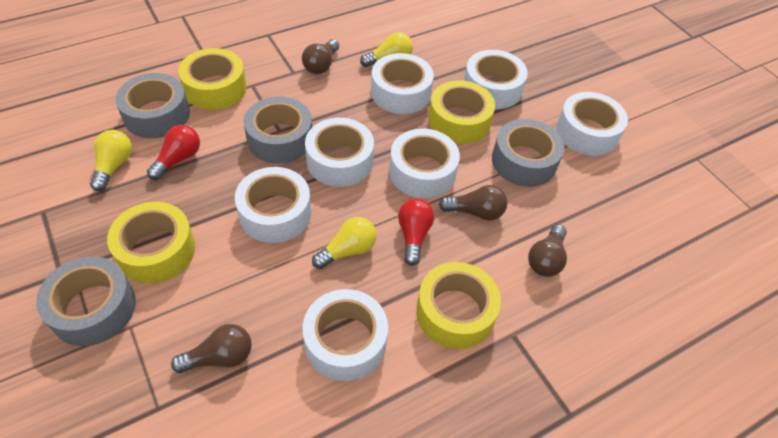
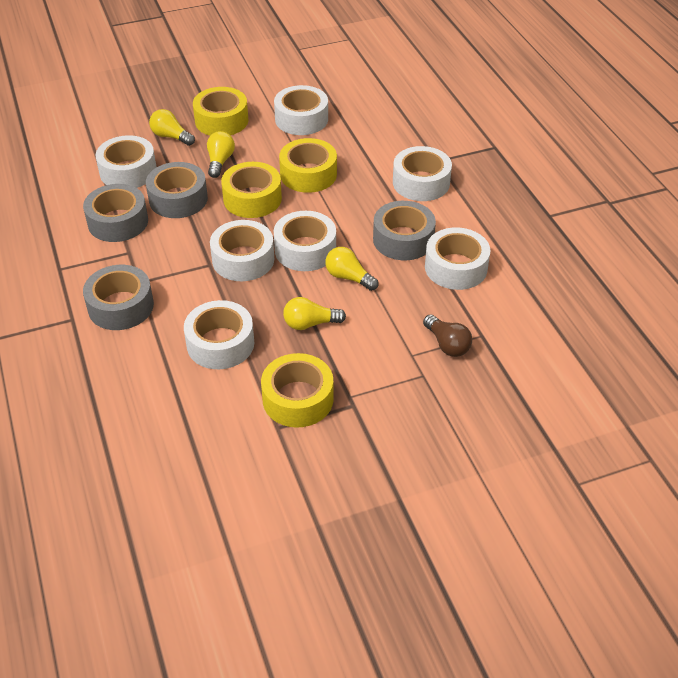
brown light bulb: [171,324,251,373] [302,39,339,74] [439,185,508,221] [528,224,567,277] = 4 -> [423,314,472,357] = 1
red light bulb: [147,125,200,180] [398,199,434,266] = 2 -> none = 0
yellow light bulb: [90,130,132,191] [312,217,377,269] [360,32,413,67] = 3 -> [149,109,195,146] [207,131,235,178] [283,297,346,330] [325,247,379,291] = 4

